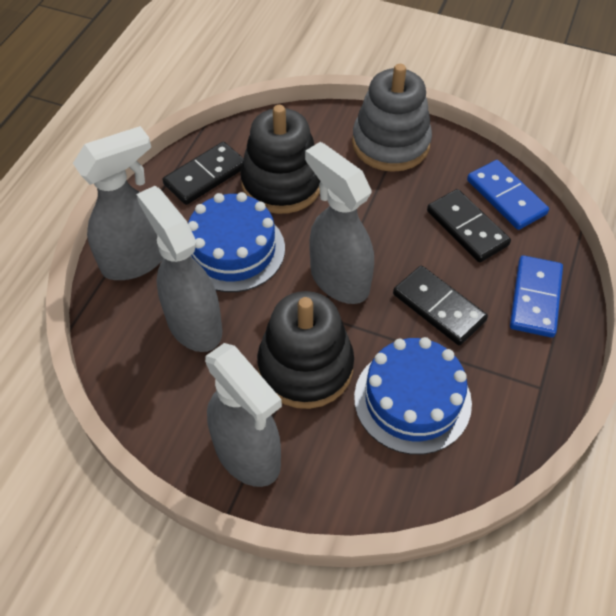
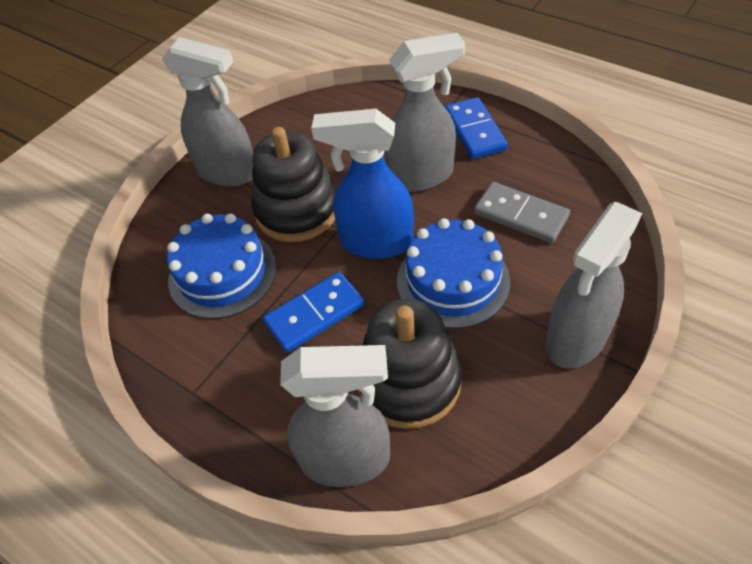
black domino: [163,142,244,205] [393,266,488,345] [427,189,511,262] = 3 -> none = 0
blue spray bottle: none = 0 -> [311,109,414,259] = 1
grey domino: none = 0 -> [474,182,570,244] = 1
grey stacking toy: [352,64,432,172] = 1 -> none = 0

